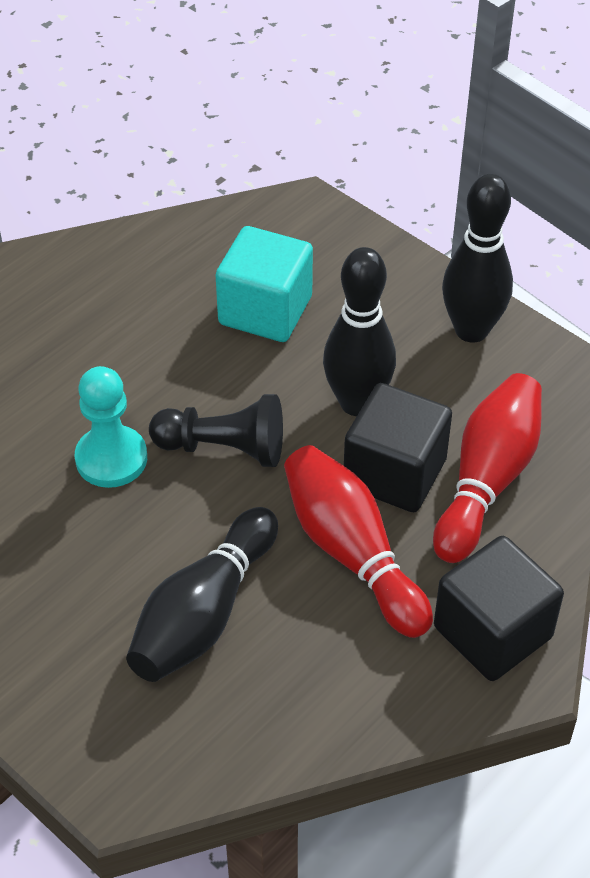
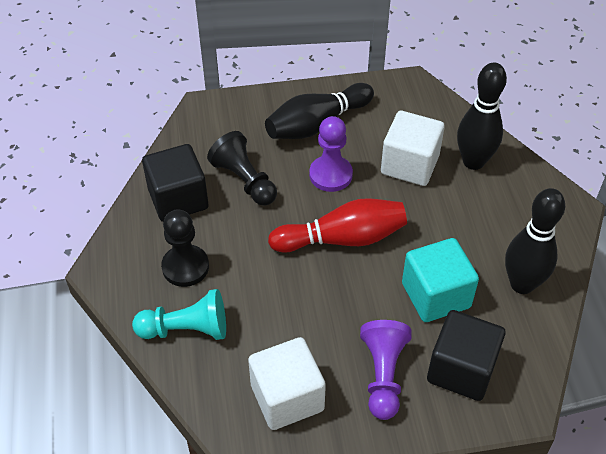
black pawn: [149,394,283,467] = 1 -> [161,209,209,287] [207,131,277,206] = 2
purple pawn: none = 0 -> [309,116,353,192] [360,320,412,420] = 2
red bowling pin: [284,445,433,638] [433,373,542,563] = 2 -> [268,198,407,253] = 1
white cube: none = 0 -> [248,337,326,430] [381,111,445,186] = 2

